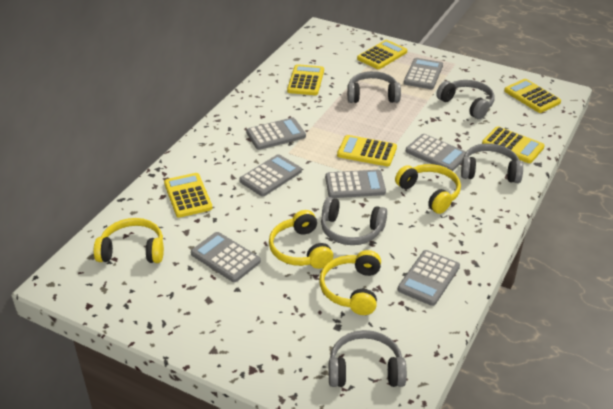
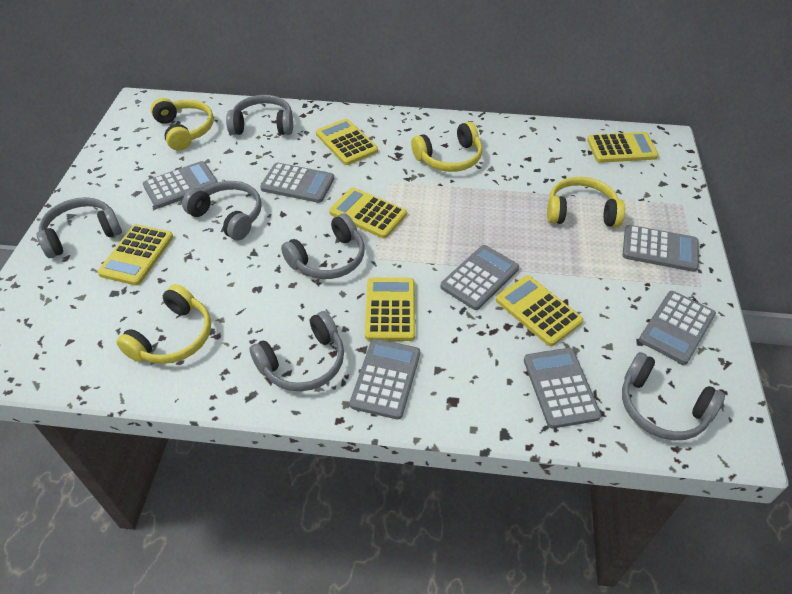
grey headphones: [321,197,387,245] [329,330,407,387] [347,71,401,103] [436,80,495,119] [461,143,523,183] = 5 -> [37,197,122,258] [182,181,262,240] [226,95,293,135] [250,311,344,391] [281,214,365,279] [622,352,725,440] = 6

